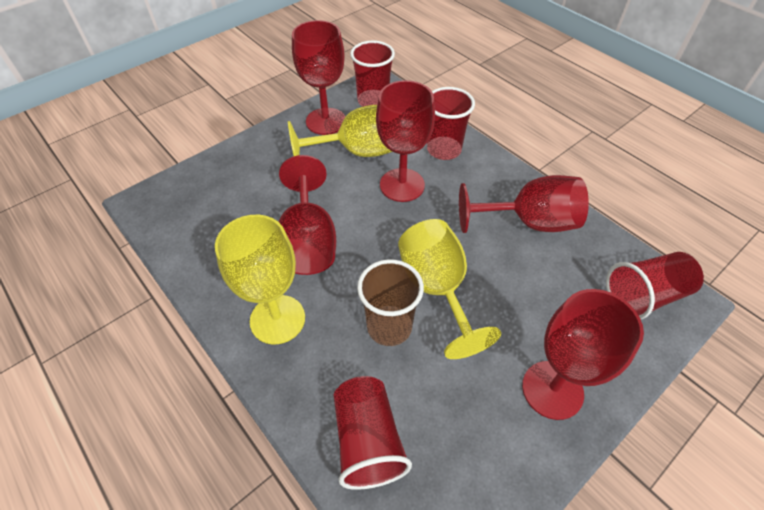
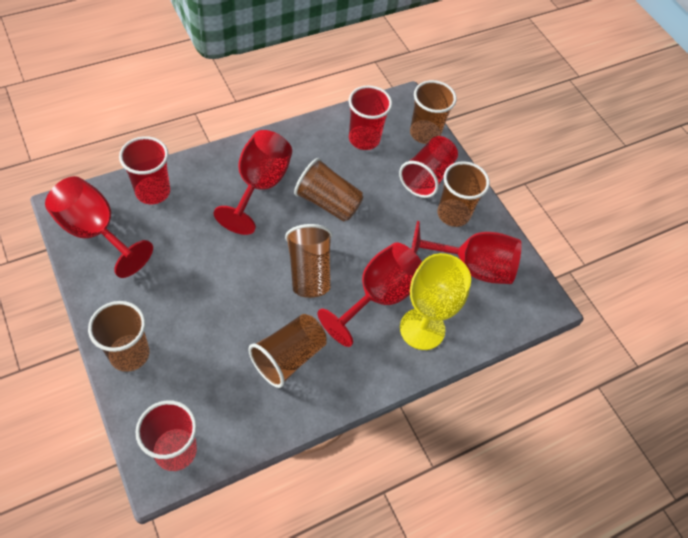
brown cup: [357,259,424,346] = 1 -> [88,301,150,372] [248,314,327,388] [285,224,333,298] [294,158,363,221] [410,80,457,144] [438,161,490,227] = 6
red goblet: [279,155,336,275] [292,20,345,135] [376,80,435,202] [459,175,589,233] [522,289,644,420] = 5 -> [45,176,153,278] [214,130,292,235] [317,243,422,347] [411,221,521,284] = 4
yellow goblet: [215,215,305,345] [288,105,392,157] [398,219,501,359] = 3 -> [400,253,471,350] = 1

